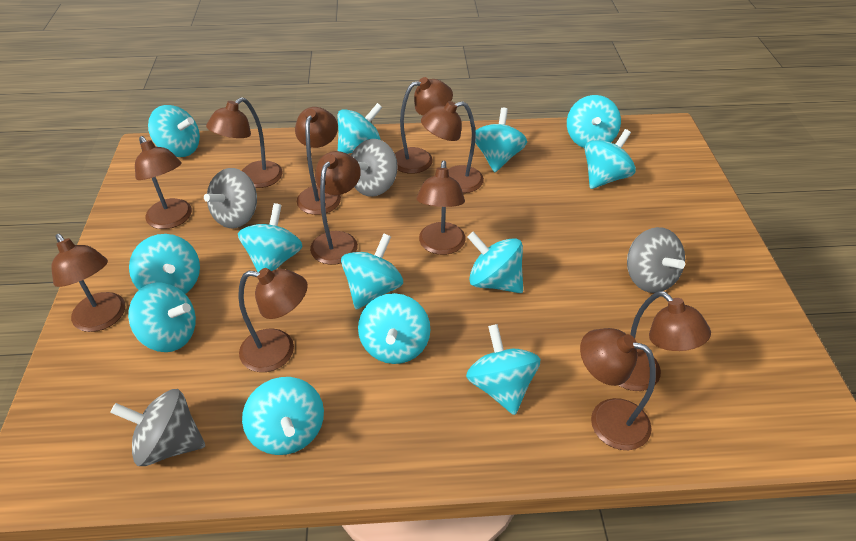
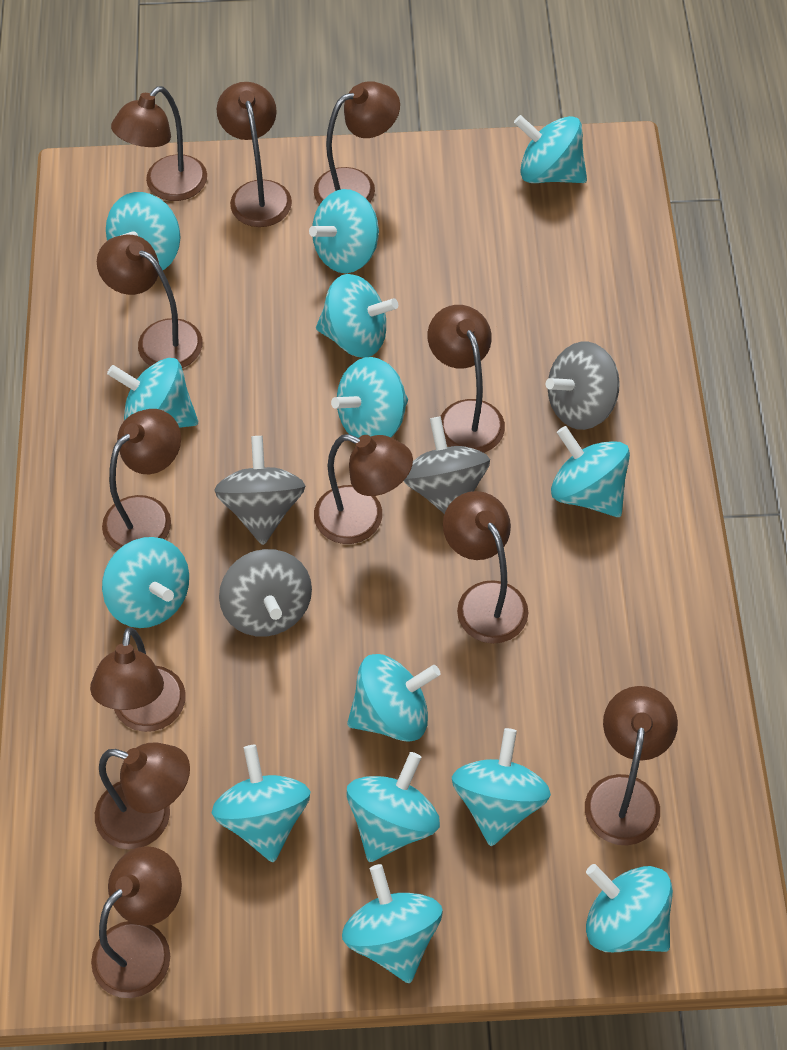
brown lamp: [51,234,125,332] [135,136,192,229] [206,97,283,188] [238,268,308,372] [295,107,341,215] [310,151,361,265] [395,77,453,174] [417,161,466,255] [421,101,484,193] [580,328,656,450] [618,291,711,391] = 11 -> [90,627,186,732] [91,846,182,998] [95,742,190,850] [97,235,203,368] [102,409,181,550] [111,86,207,201] [217,82,292,227] [314,81,400,205] [314,434,413,544] [428,305,505,453] [443,491,529,644] [585,686,678,845] = 12
turquoise spinning top: [128,282,196,352] [129,234,200,294] [148,105,200,157] [238,203,302,272] [242,377,324,455] [338,103,383,154] [341,234,403,309] [358,293,430,364] [466,324,541,415] [467,232,523,293] [475,108,527,172] [567,95,621,148] [585,129,636,189] = 13 -> [102,537,189,628] [106,192,181,270] [107,358,198,428] [212,745,310,863] [309,189,379,273] [316,274,398,358] [331,357,408,438] [342,864,443,983] [346,752,440,862] [347,654,440,742] [452,728,551,846] [514,115,587,183] [551,426,630,517] [586,864,673,952] = 14

